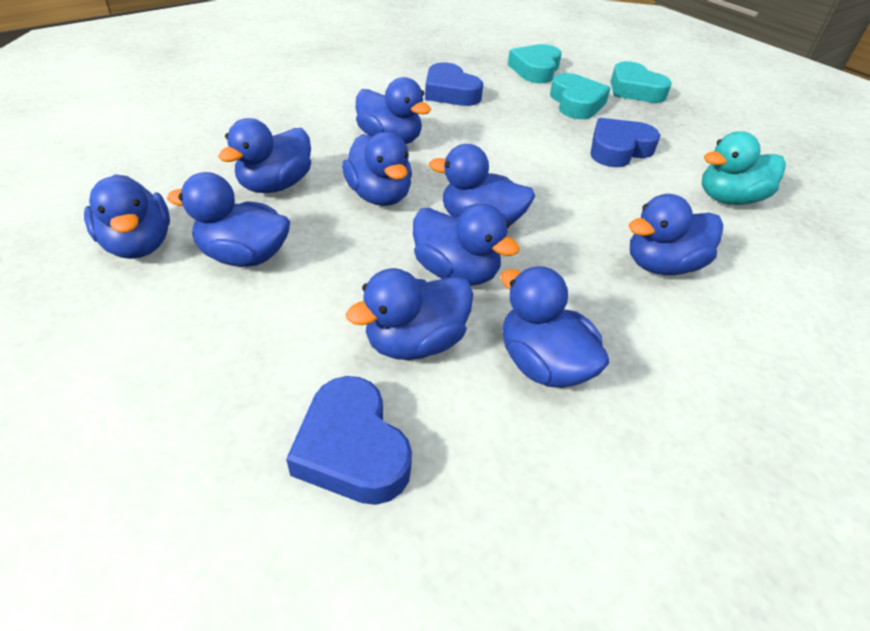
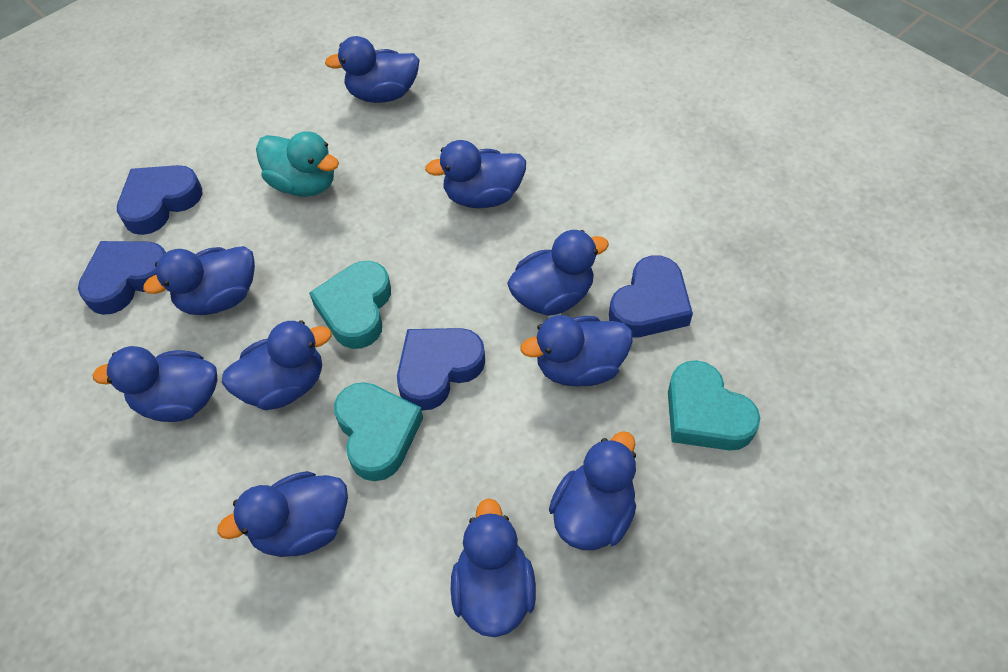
blue heart: [286,376,412,505] [425,62,483,106] [590,118,660,167] = 3 -> [78,241,166,315] [117,165,203,235] [397,328,485,411] [609,255,693,337] = 4

